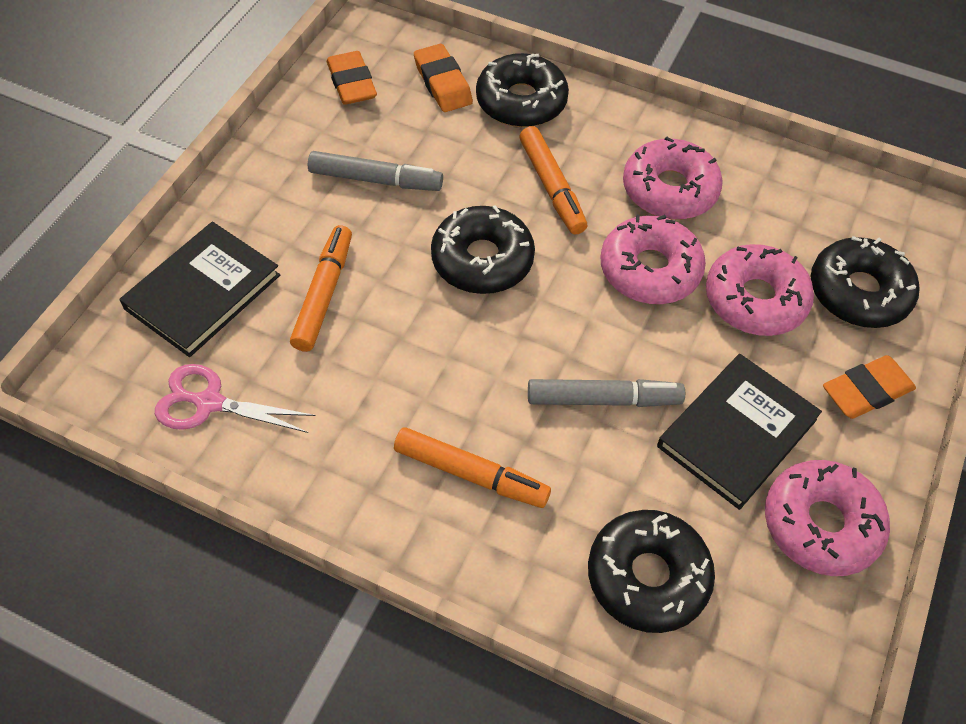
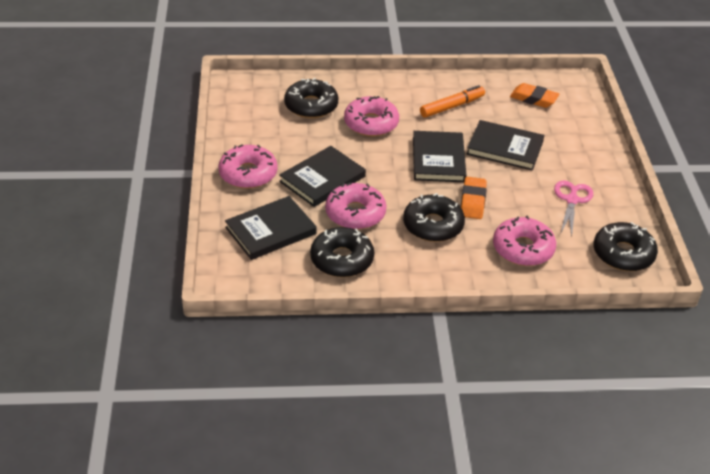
black book: [119,222,280,357] [657,354,822,510] = 2 -> [225,196,317,260] [279,146,366,207] [413,131,466,182] [467,120,544,171] = 4
grey marker: [308,151,443,191] [528,379,685,407] = 2 -> none = 0
orange eraser: [327,51,377,105] [414,44,473,112] [823,355,916,419] = 3 -> [461,177,487,219] [510,83,559,108] = 2
orange marker: [290,225,352,352] [394,427,551,508] [520,126,587,235] = 3 -> [420,85,485,118] = 1

